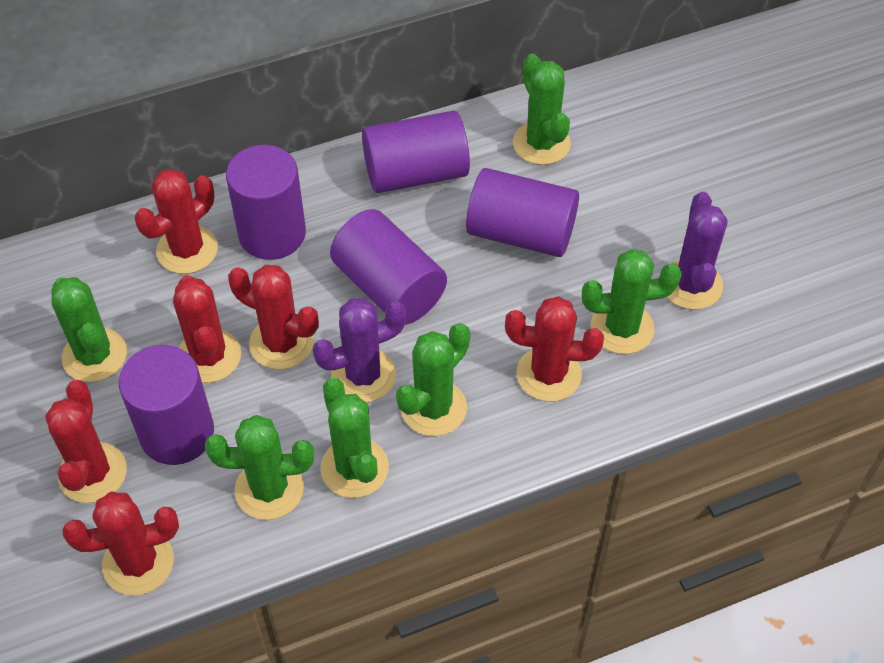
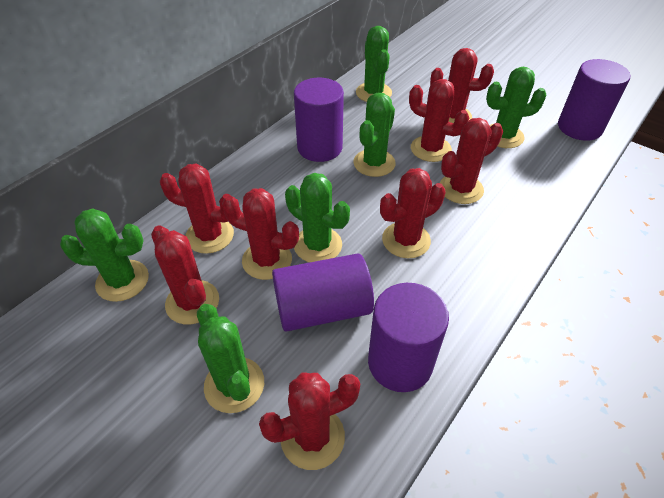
purple cactus: [312,298,406,403] [667,192,727,310] = 2 -> none = 0
purple cylinder: [119,345,214,465] [226,145,306,260] [330,209,447,325] [362,111,470,193] [466,168,579,257] = 5 -> [272,254,374,332] [294,78,344,162] [368,283,449,392] [558,59,630,141] = 4
red cactus: [45,380,127,503] [62,491,179,596] [134,169,218,274] [173,275,241,383] [228,265,319,370] [505,296,604,401] = 6 -> [151,225,219,325] [160,163,234,254] [222,188,299,280] [259,373,361,470] [380,168,445,258] [409,79,469,162] [430,48,494,123] [440,118,503,204] = 8

